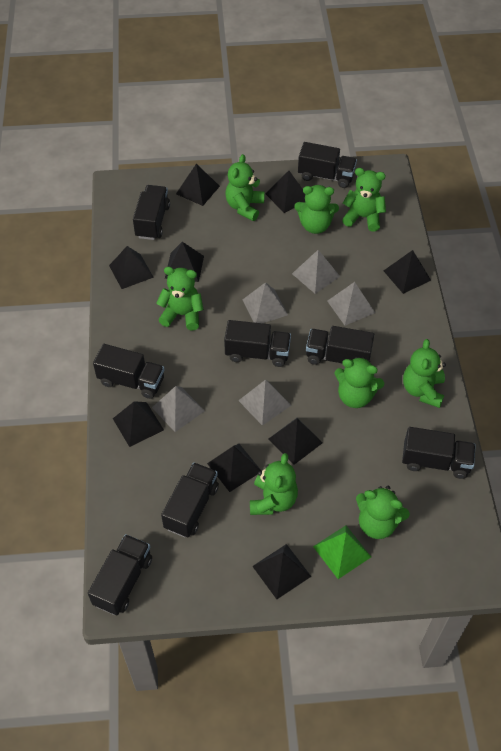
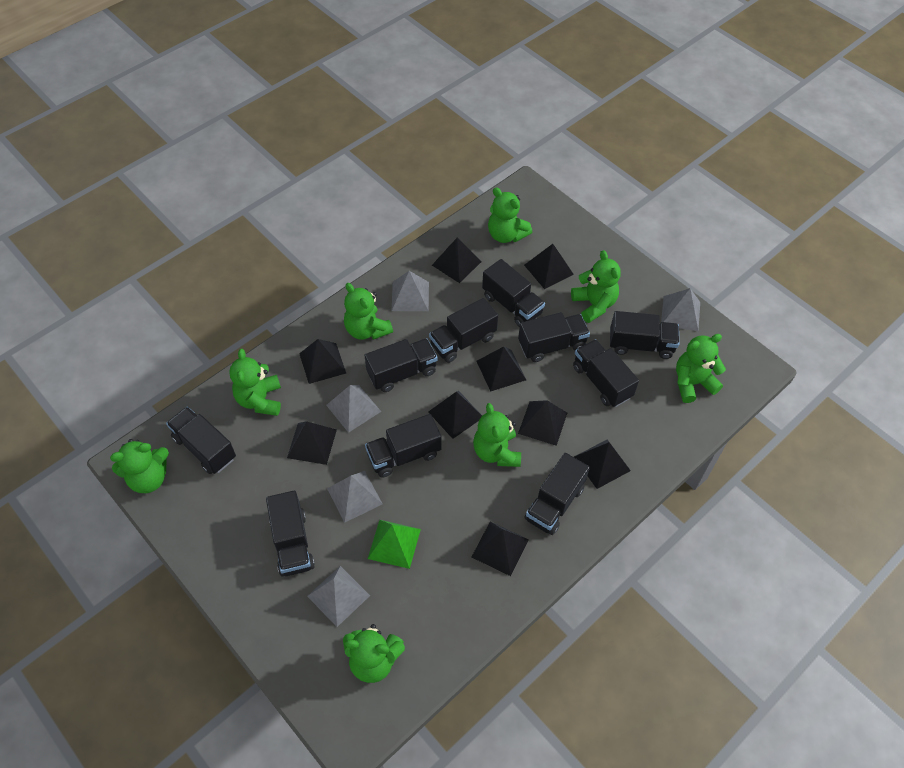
black truck: [88,534,152,615] [93,344,165,399] [133,185,170,240] [161,462,219,538] [224,320,291,367] [298,142,357,188] [306,326,374,365] [402,427,476,479] = 8 -> [166,406,236,474] [266,490,315,577] [364,338,438,392] [365,414,441,478] [429,298,498,363] [482,259,545,327] [518,312,590,362] [525,453,590,535] [573,339,639,407] [610,311,679,359] = 10

